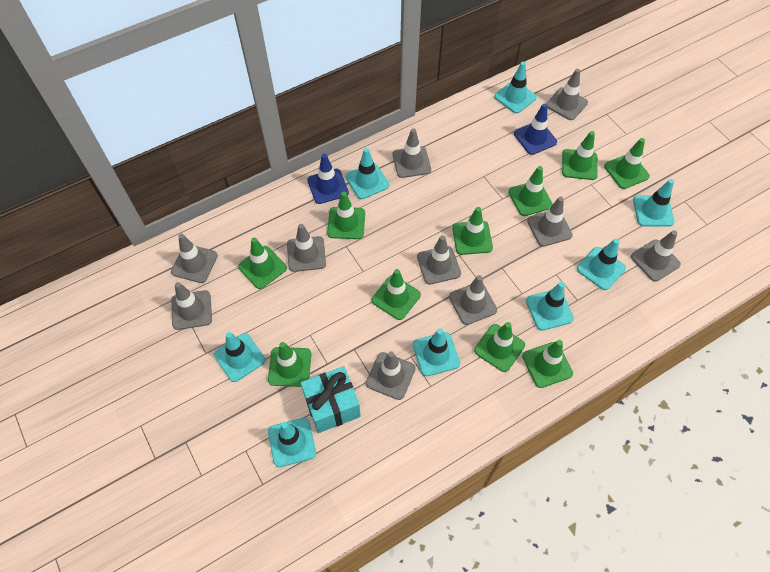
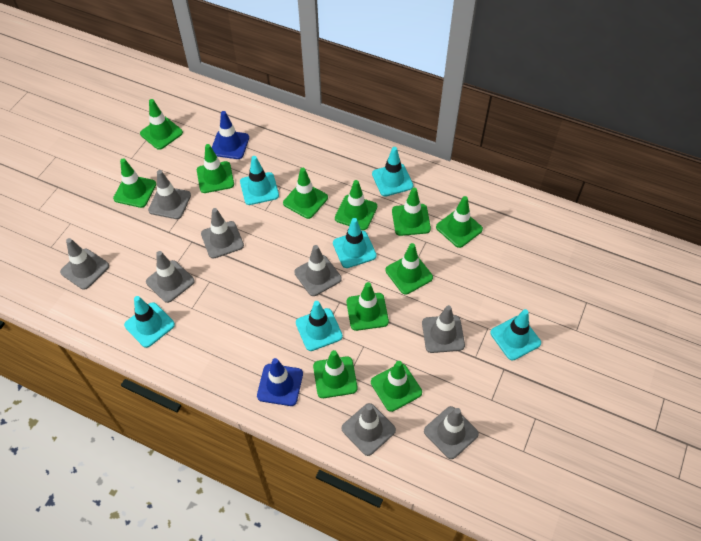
green traffic cone: [238,238,287,289] [268,342,311,387] [327,192,365,239] [372,269,421,320] [452,207,493,255] [474,322,525,372] [509,166,553,216] [522,340,573,388] [562,131,598,180] [604,138,650,189] = 10 -> [113,158,156,208] [140,99,183,150] [197,144,234,193] [283,168,328,219] [313,350,358,398] [335,180,377,230] [347,282,389,331] [371,361,422,412] [386,243,433,295] [392,188,431,236] [436,196,483,248] = 11
grey traffic cone: [171,234,218,283] [171,282,212,330] [287,224,326,272] [366,351,416,400] [393,128,431,178] [417,235,461,285] [449,275,497,325] [527,197,573,247] [546,69,588,120] [631,230,681,282] = 10 -> [60,238,109,290] [146,251,195,303] [148,170,191,219] [201,208,244,259] [294,245,342,296] [342,403,396,456] [422,305,465,353] [424,406,479,459] = 8
turquoise gift: [301,366,361,433] = 1 -> none = 0
turquoise traffic cone: [214,332,265,382] [268,418,316,467] [346,148,389,199] [413,329,460,376] [494,62,537,113] [526,282,574,331] [577,239,626,290] [633,179,674,226] = 8 -> [124,296,175,348] [240,156,279,205] [296,301,343,351] [333,218,377,268] [372,147,413,197] [490,309,541,360] = 6

